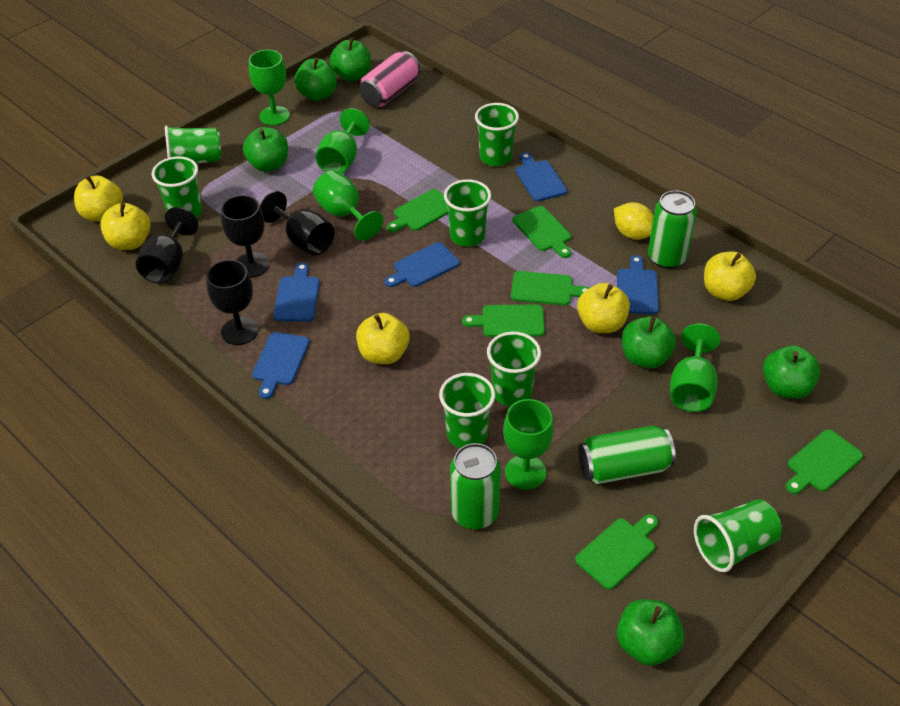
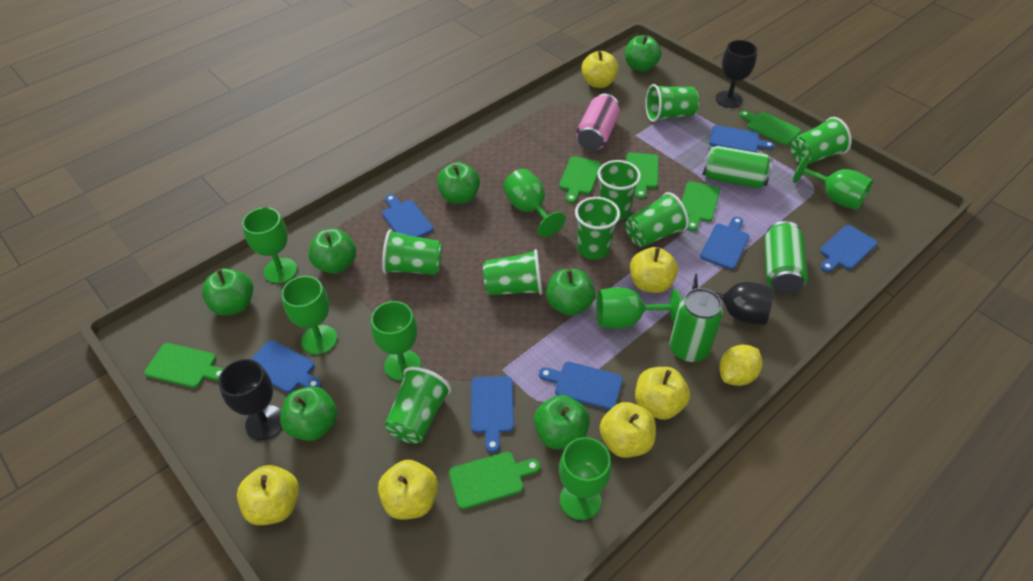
black goblet: [136,207,199,284] [206,260,258,345] [221,195,269,278] [260,191,334,256] = 4 -> [218,359,282,440] [692,274,774,325] [716,40,757,108] = 3
blue cutting board: [252,332,310,399] [273,263,320,322] [385,242,460,287] [516,152,567,201] [617,255,659,314] = 5 -> [251,340,322,393] [382,194,433,237] [471,376,514,453] [539,362,623,410] [700,217,749,270] [709,125,775,152] [820,225,877,272] = 7
green apple: [243,127,288,172] [294,58,337,101] [330,37,371,81] [617,599,684,666] [622,316,676,369] [763,345,820,399] = 6 -> [202,268,253,316] [280,386,337,441] [308,229,356,274] [437,162,480,204] [534,395,590,450] [546,269,595,316] [625,35,661,72] = 7
green cup: [152,156,202,218] [165,125,222,164] [439,373,495,448] [444,179,491,247] [475,103,519,166] [487,332,541,406] [694,499,782,572] = 7 -> [382,229,442,275] [385,367,451,444] [483,249,542,295] [575,197,620,260] [597,160,641,221] [625,192,689,247] [645,84,699,122] [791,117,852,164] = 8
green goblet: [249,50,290,126] [313,170,383,241] [315,108,370,174] [503,399,554,490] [670,324,720,412] = 5 -> [242,207,297,284] [281,276,337,355] [371,301,421,381] [503,169,566,237] [559,437,611,520] [597,287,681,329] [793,154,873,210] = 7
yellow apple: [74,175,123,222] [100,203,151,250] [356,313,410,364] [577,283,630,333] [704,251,756,301] = 5 -> [237,465,299,525] [378,460,438,520] [582,51,619,88] [599,402,656,458] [630,247,678,293] [635,367,690,420] = 6

